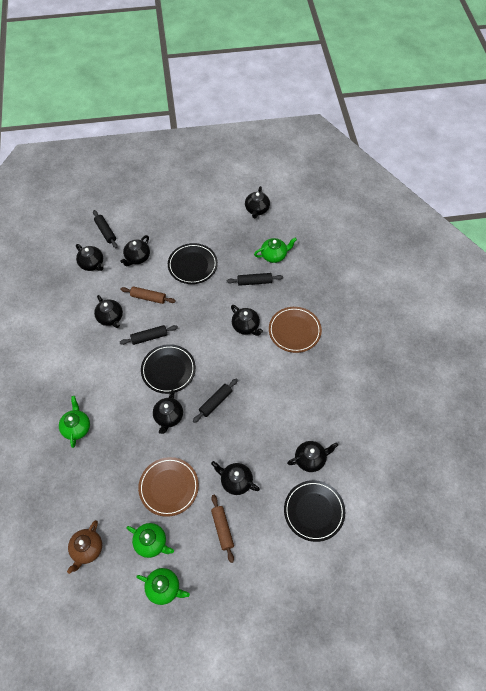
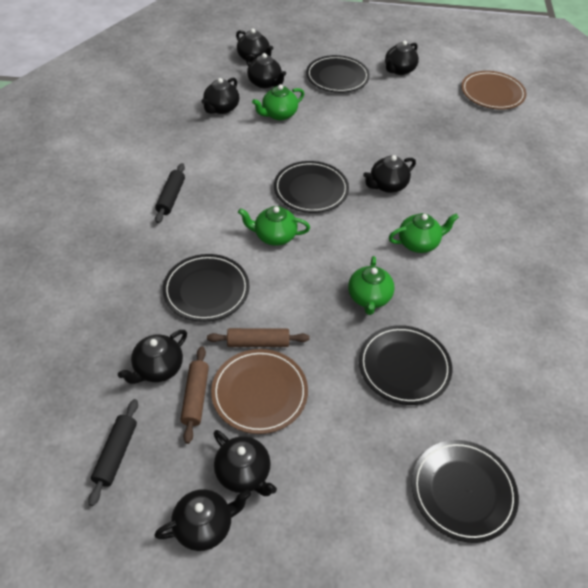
black plate: [141,344,196,394] [168,243,218,284] [284,480,345,542] = 3 -> [163,254,249,322] [274,161,349,213] [306,55,370,93] [359,325,452,405] [412,440,519,543] = 5
black rolling pin: [93,210,118,248] [120,325,178,345] [193,379,238,423] [227,273,283,286] = 4 -> [88,399,138,506] [155,163,185,223] = 2
brown teapot: [67,520,102,574] = 1 -> none = 0

